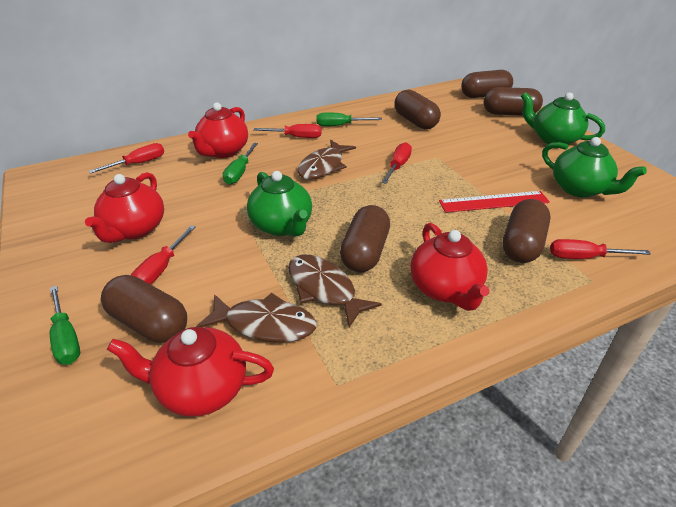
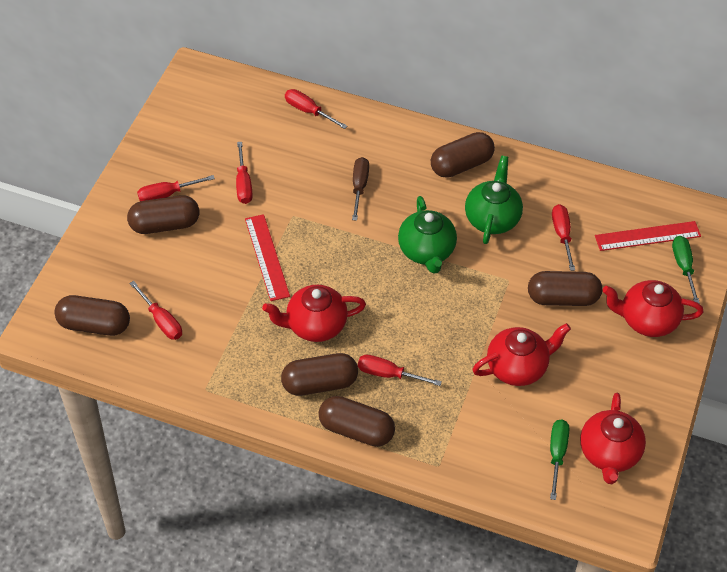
brown fish: [196,293,317,342] [288,255,382,327] [298,140,356,180] = 3 -> none = 0
brown screwdriver: none = 0 -> [352,157,369,221] = 1
green screwdriver: [50,286,80,365] [223,143,258,185] [316,113,382,126] = 3 -> [550,420,569,500] [672,236,700,304] = 2
green teapot: [247,171,312,237] [521,92,605,145] [542,137,647,198] = 3 -> [398,196,457,274] [465,156,523,244] = 2
red ruler: [439,191,550,213] = 1 -> [245,214,290,301] [595,221,701,251] = 2
red screwdriver: [88,143,164,174] [131,225,196,285] [253,124,321,138] [382,142,412,184] [550,239,651,259] = 5 -> [129,281,182,340] [137,175,215,201] [236,142,253,204] [285,89,348,129] [358,355,442,386] [552,204,575,271] = 6

